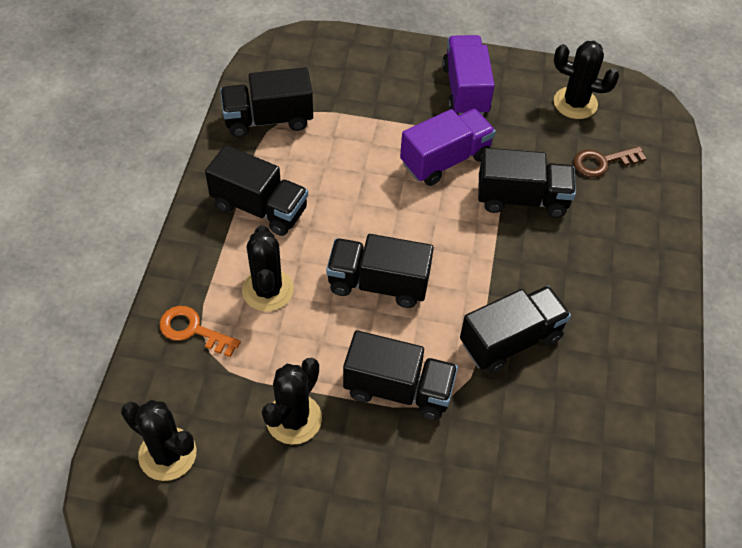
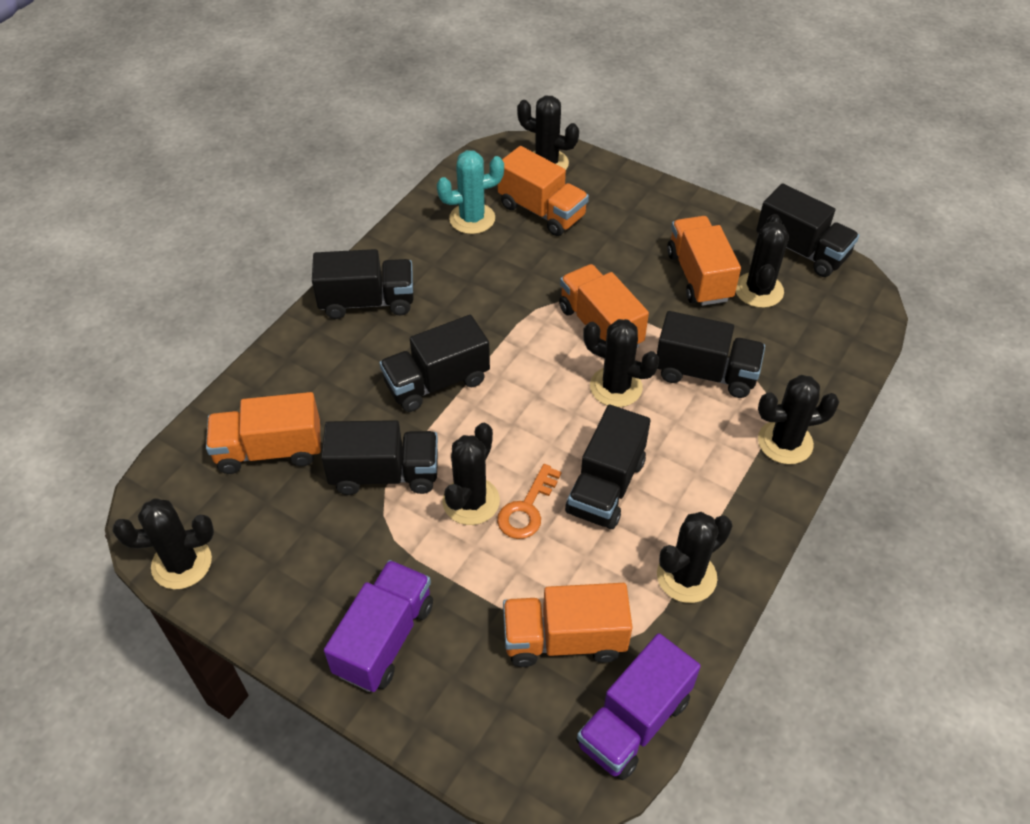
black cactus: [121,400,196,481] [242,225,294,311] [262,358,322,445] [554,41,619,119] = 4 -> [113,498,214,589] [442,423,500,525] [517,96,579,170] [583,319,659,407] [657,512,732,603] [736,214,789,308] [758,375,839,464] = 7
brown key: [573,146,647,177] = 1 -> none = 0
orange truck: none = 0 -> [206,392,321,474] [498,146,589,236] [503,583,632,667] [559,264,649,348] [667,216,741,306] = 5
turquoise cactus: none = 0 -> [437,150,504,234] = 1

